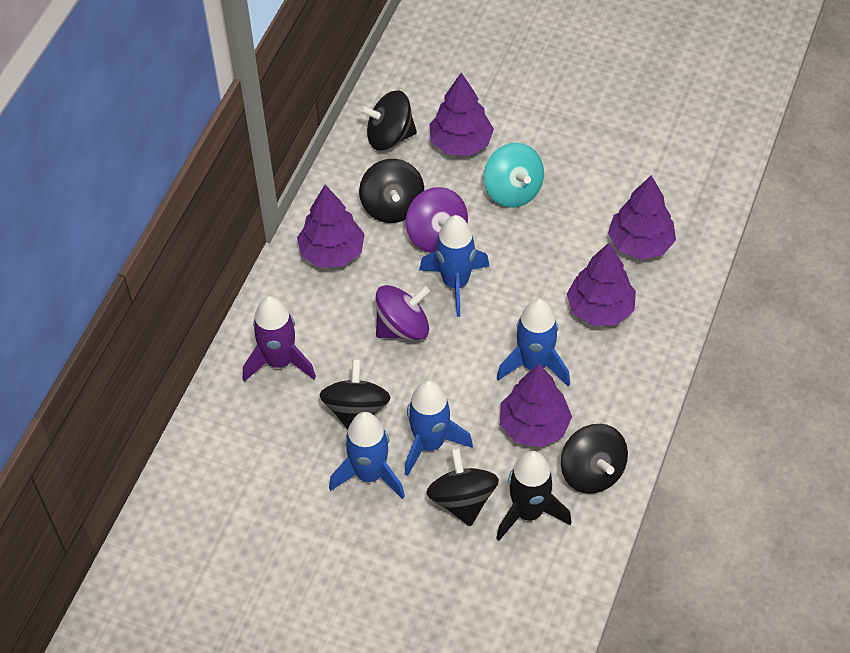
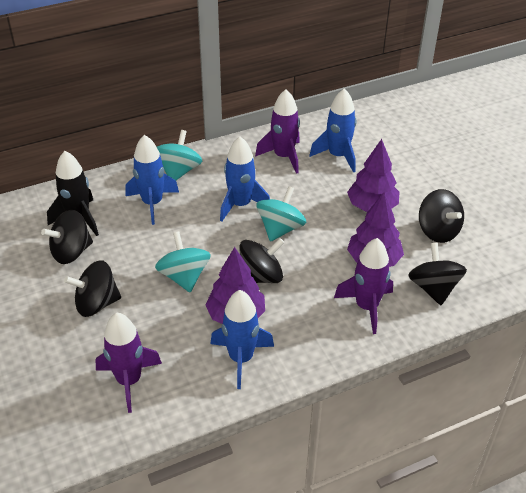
purple rocket: [243,296,316,382] = 1 -> [95,313,162,413] [255,89,300,174] [334,238,393,334] = 3
purple spinning top: [376,285,430,340] [406,187,468,253] = 2 -> none = 0
purple tree: [297,185,365,268] [429,72,494,156] [500,364,572,447] [567,243,636,326] [608,175,676,260] = 5 -> [205,247,265,324] [347,139,400,212] [347,192,404,267] = 3
turquoise spinning top: [484,143,544,208] = 1 -> [155,232,211,293] [157,130,202,181] [257,186,306,242] = 3

